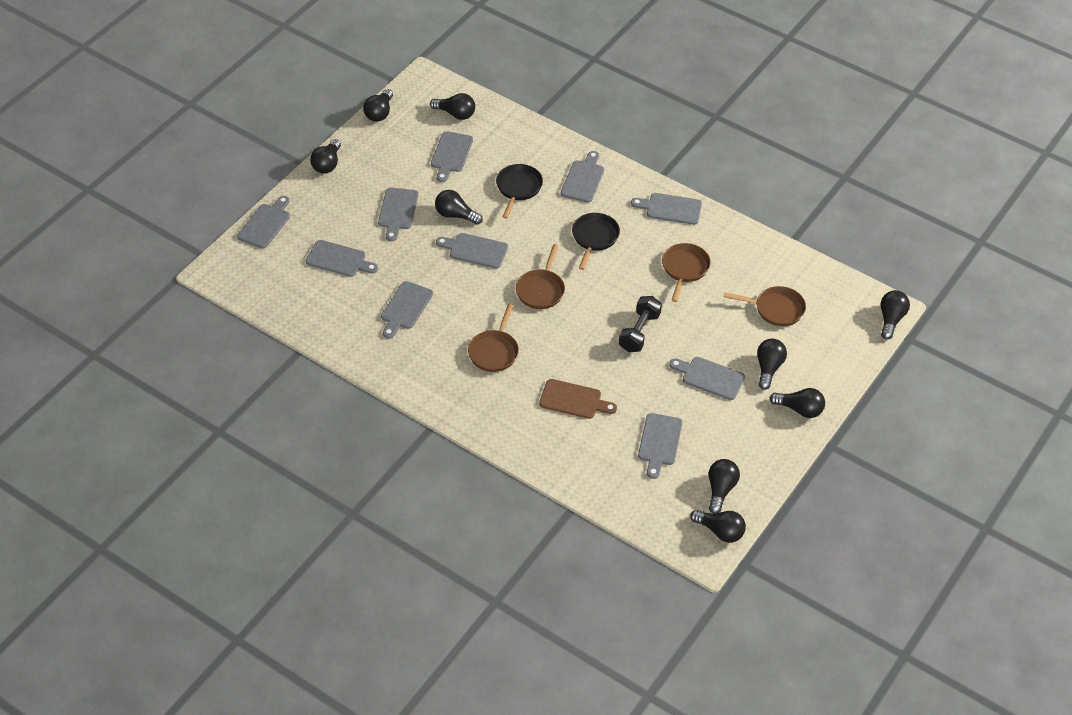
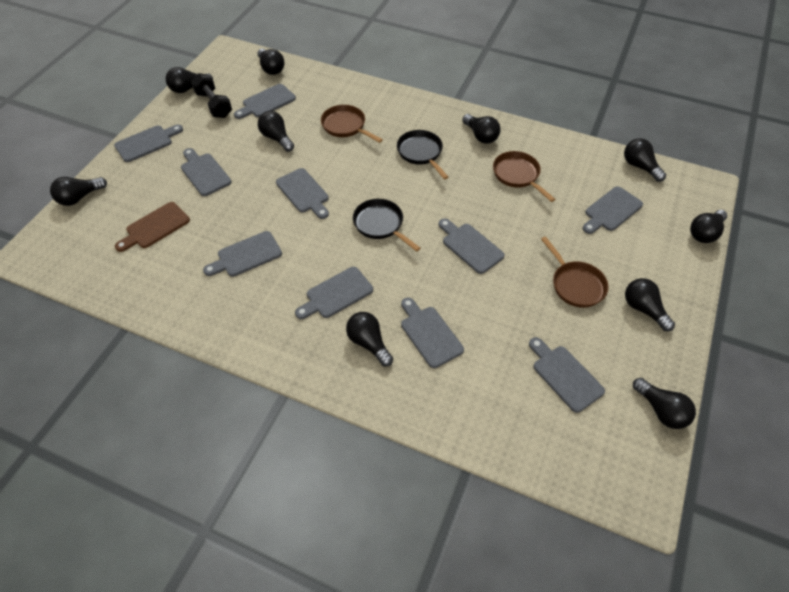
black light bulb: [310,139,341,174] [363,89,393,122] [430,93,475,120] [435,190,483,225] [690,510,746,543] [709,459,740,513] [757,339,787,390] [770,388,825,418] [881,290,910,340] = 9 -> [50,177,107,206] [166,67,213,93] [258,49,285,75] [258,111,294,152] [346,312,393,367] [462,114,501,144] [624,138,666,182] [625,278,675,331] [633,378,696,429] [690,210,727,243] = 10
brown pan: [468,304,519,372] [516,244,565,309] [662,243,711,302] [724,286,806,326] = 4 -> [321,105,383,143] [493,151,555,202] [541,236,609,308] = 3

